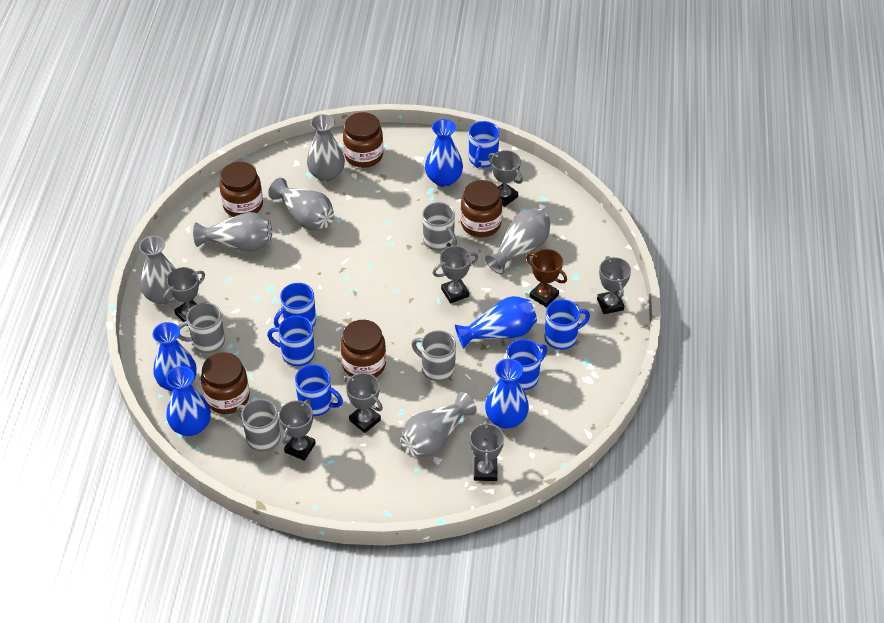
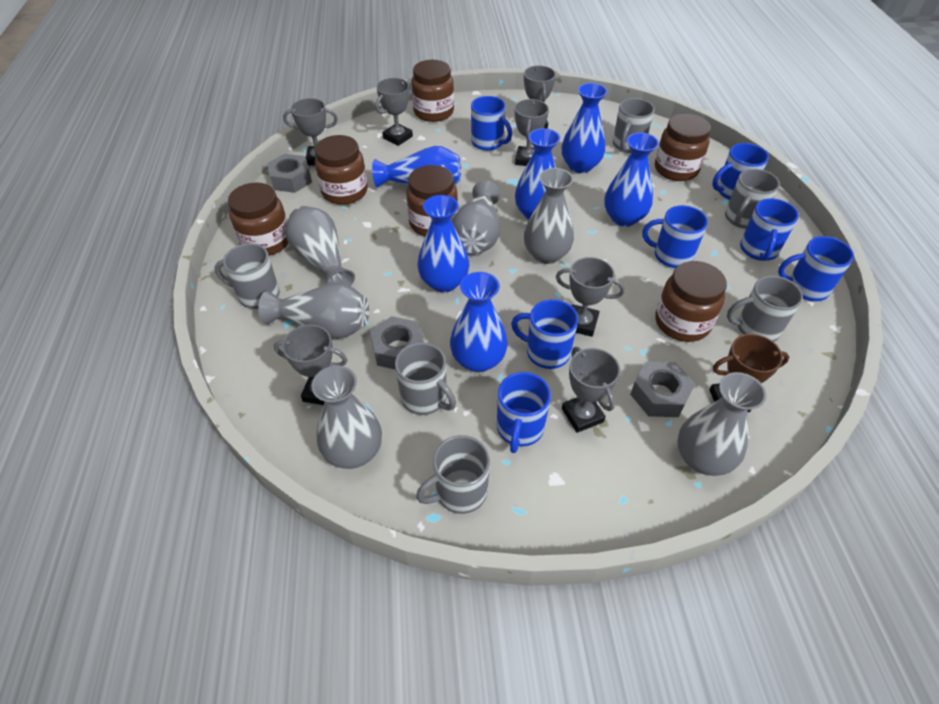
blue mug: [267,316,315,366] [274,283,316,327] [295,364,343,416] [469,121,500,168] [506,339,547,390] [545,299,590,350] = 6 -> [471,96,512,151] [497,372,551,453] [511,299,578,369] [642,205,708,268] [712,143,769,200] [740,198,799,261] [778,236,854,301] = 7
blue vase: [153,322,196,391] [166,366,211,436] [425,119,463,187] [455,296,537,349] [485,359,529,429] = 5 -> [372,146,461,188] [417,195,469,293] [450,272,508,372] [515,128,560,220] [562,83,607,173] [604,133,659,227] = 6
brown jar: [201,352,250,414] [219,162,263,217] [340,320,386,377] [343,112,383,168] [461,180,502,237] = 5 -> [228,183,288,256] [315,135,368,205] [406,165,458,236] [411,60,454,122] [655,114,711,181] [655,261,727,342] = 6
grey mug: [178,303,225,353] [237,399,280,451] [412,330,456,382] [422,202,457,251] = 4 -> [214,243,280,309] [395,342,456,415] [416,435,490,514] [613,98,655,153] [725,169,780,229] [727,276,803,342] = 6
grey nut: none = 0 -> [267,154,312,193] [370,316,424,370] [630,361,695,417] = 3

